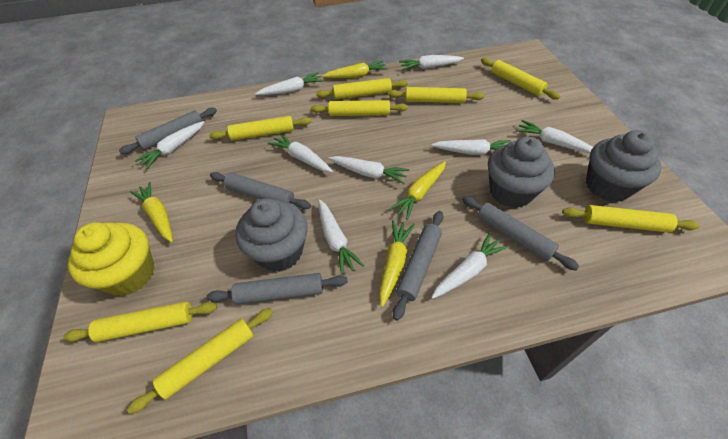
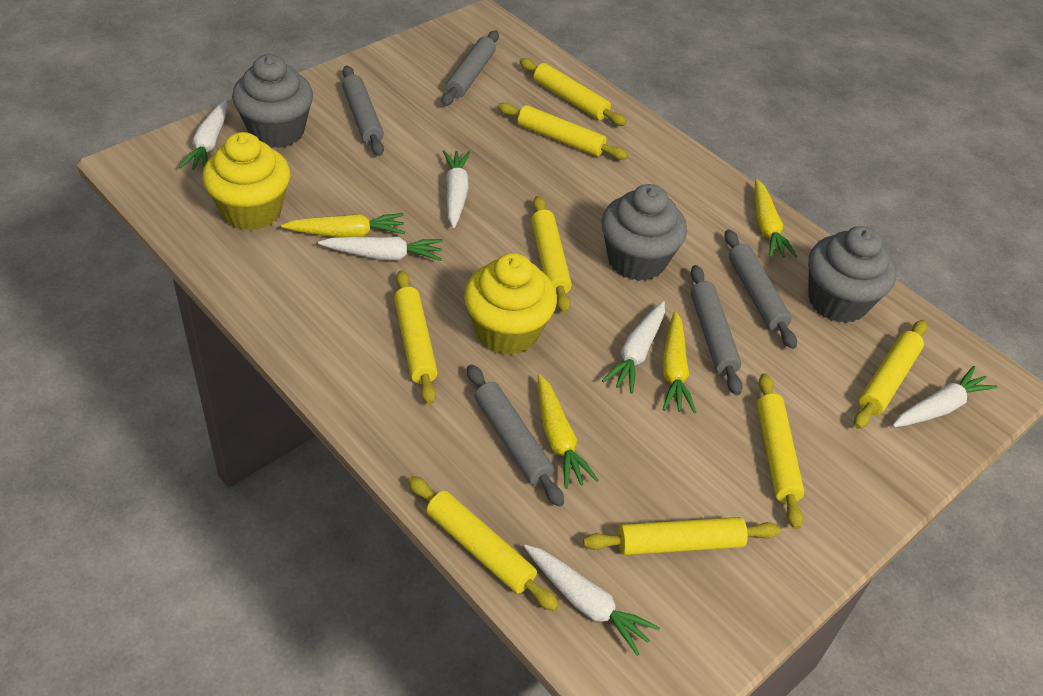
white carrot: [135,121,204,169] [255,72,323,95] [268,133,333,172] [318,199,364,275] [328,156,410,184] [399,55,464,70] [431,139,511,155] [431,232,509,299] [516,120,593,153] = 9 -> [179,99,228,170] [318,237,443,261] [443,150,471,228] [524,545,660,656] [602,301,665,394] [892,366,998,427] = 6
yellow cupcake: [68,222,155,296] = 1 -> [202,132,290,231] [464,253,557,355] = 2

